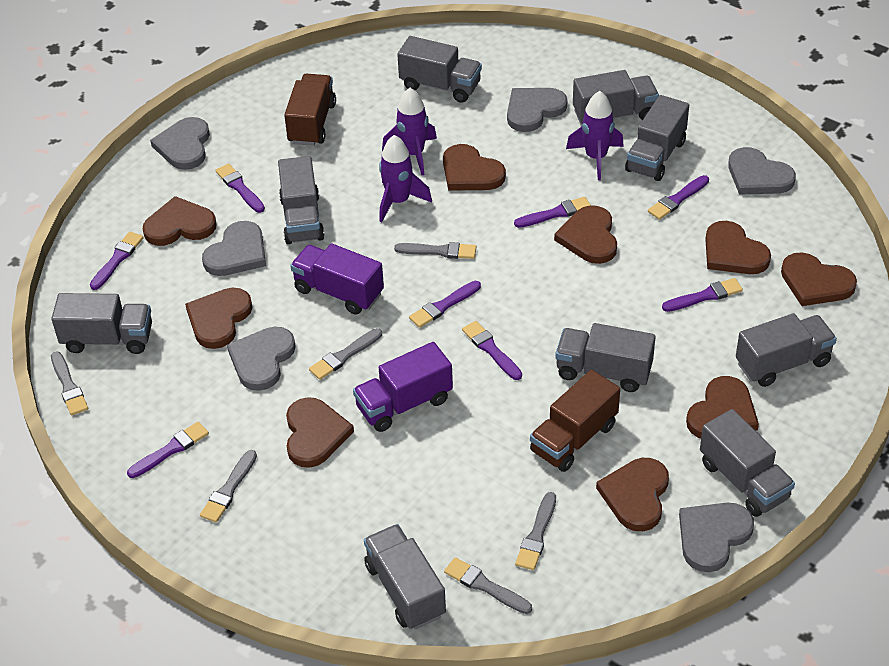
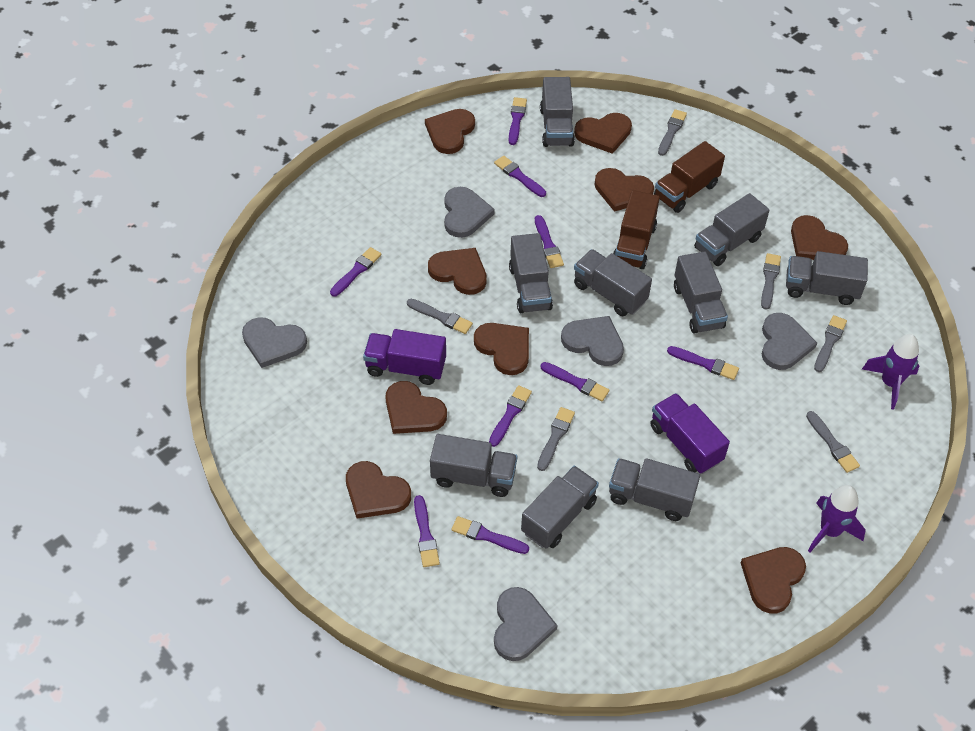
grey heart: [150,117,210,170] [202,221,266,276] [227,327,296,391] [507,88,567,132] [679,503,754,572] [728,147,796,195] = 6 -> [242,317,307,368] [444,187,495,238] [494,587,558,661] [561,316,624,366] [762,313,817,370] = 5
purple brush: [90,231,144,290] [127,422,209,478] [215,163,265,213] [409,281,481,328] [462,321,522,380] [514,197,590,228] [648,175,709,220] [662,278,743,312] = 8 -> [330,247,381,296] [414,495,440,567] [451,516,529,554] [489,385,532,447] [494,156,546,197] [509,97,527,145] [535,215,564,268] [540,362,609,401] [667,346,739,380] = 9
purple rocket: [379,135,432,222] [382,88,437,175] [566,91,624,180] = 3 -> [808,485,866,553] [862,334,920,409] = 2

